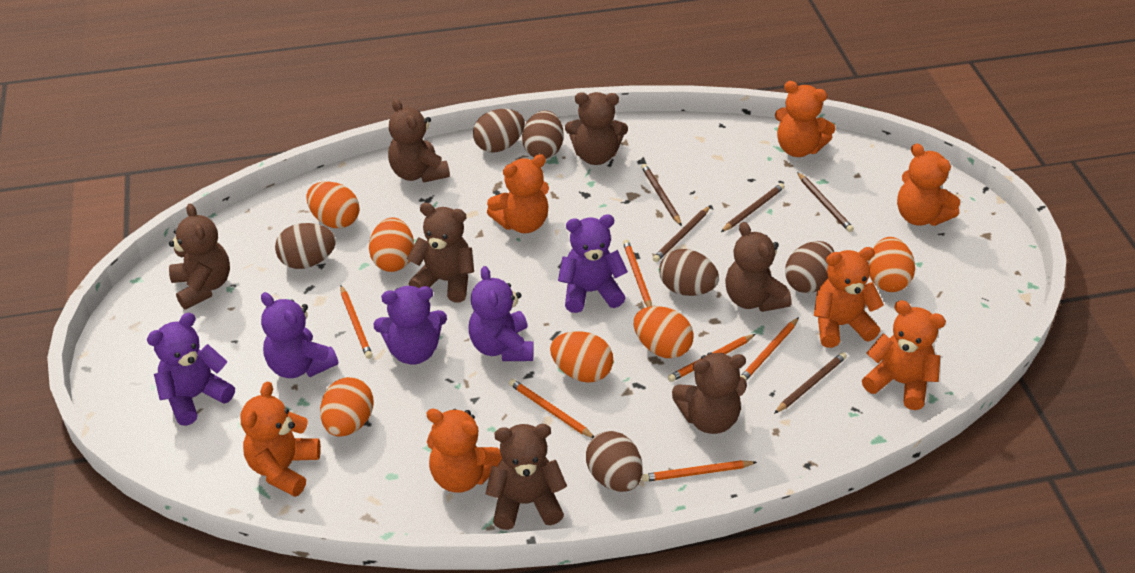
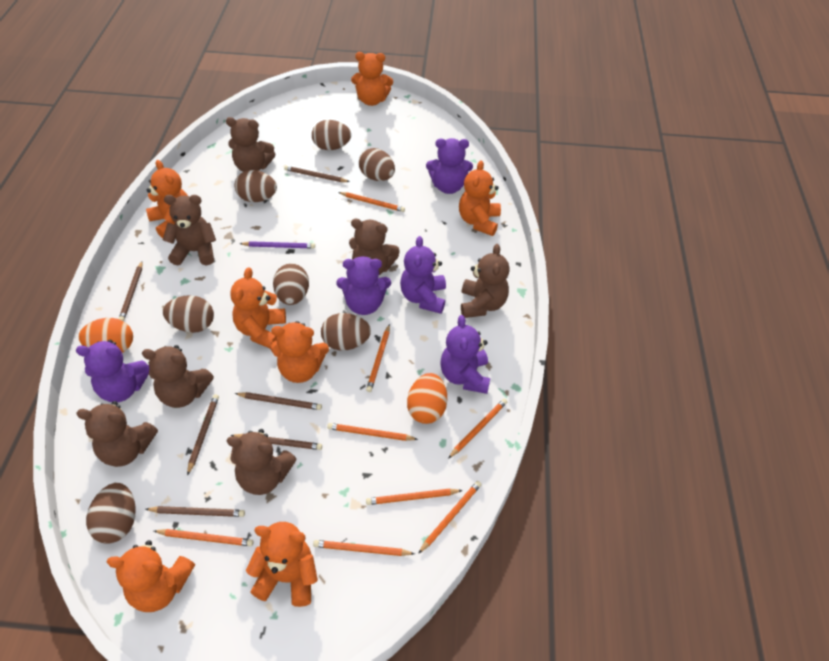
brown egg: [275,223,336,269] [473,109,525,153] [522,111,564,159] [586,431,643,492] [659,249,719,296] [785,241,834,293] = 6 -> [86,483,135,544] [163,295,214,333] [234,170,277,202] [273,263,309,305] [312,120,351,150] [321,313,371,351] [359,148,395,181] = 7
brown pencil: [641,164,682,226] [653,206,711,262] [721,183,785,232] [774,352,847,414] [797,172,854,232] = 5 -> [119,261,143,321] [146,506,245,517] [187,394,219,475] [231,434,322,450] [235,392,322,410] [284,166,350,182] = 6
orange egg: [306,181,359,228] [320,377,374,436] [369,217,414,272] [550,331,613,383] [634,306,694,358] [868,237,915,292] = 6 -> [79,318,133,353] [407,373,447,424] = 2
orange pencil: [340,285,373,359] [509,379,594,438] [623,239,652,307] [642,460,757,482] [668,334,756,382] [740,317,799,380] = 6 -> [154,529,253,546] [313,540,415,556] [327,423,418,441] [338,192,405,212] [366,324,390,392] [366,489,463,505] [418,481,482,554] [448,399,507,459] = 8
purple pencil: none = 0 -> [240,241,315,248] = 1

